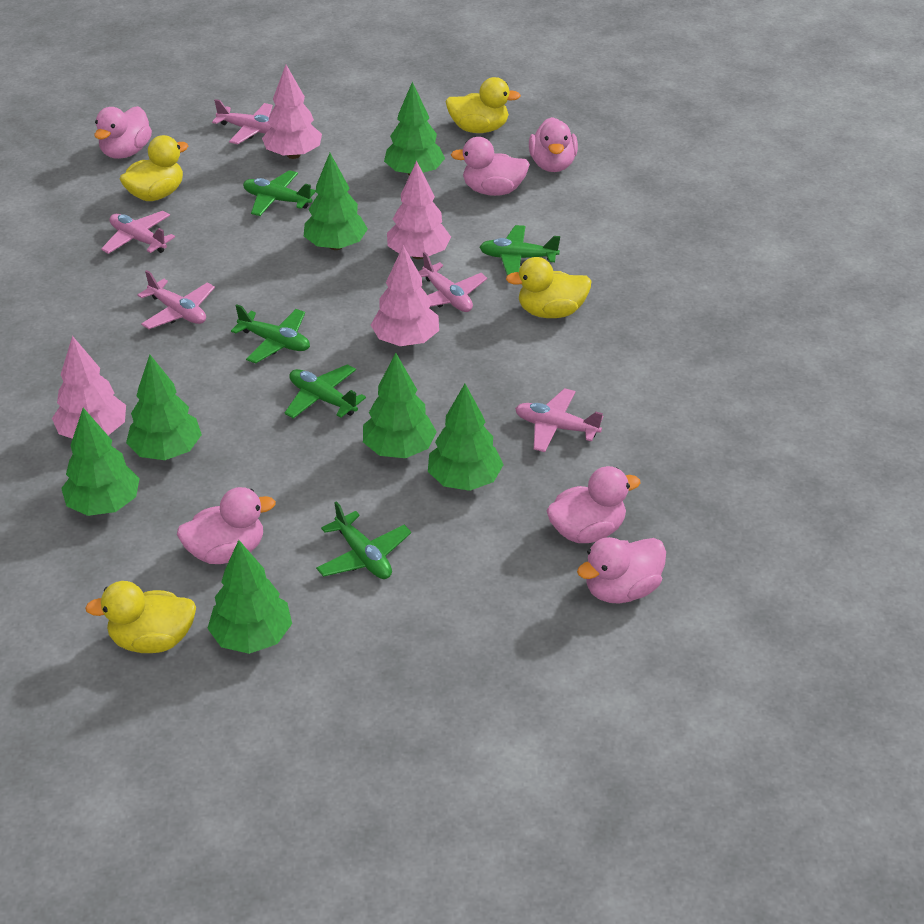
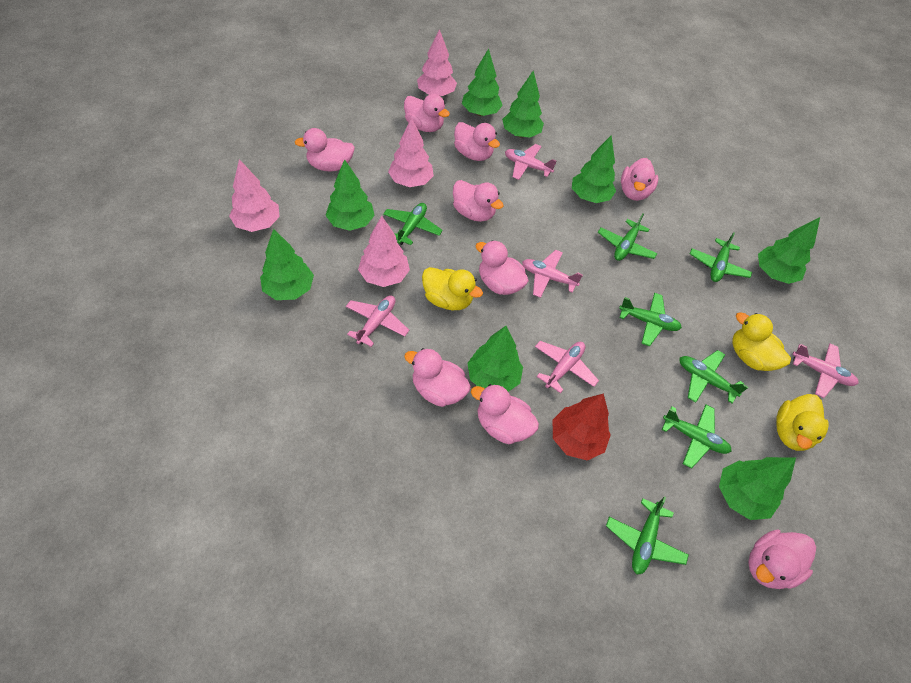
green plane: [231,304,310,364] [243,170,316,216] [284,364,366,419] [316,501,411,579] [480,225,560,276] = 5 -> [383,203,443,245] [598,214,657,261] [606,497,689,575] [619,293,682,346] [662,405,732,469] [680,350,748,403] [690,232,752,282] = 7
green tree: [61,408,140,516] [126,355,202,460] [207,540,292,654] [304,153,368,250] [363,353,437,458] [384,82,445,176] [428,384,503,491] = 7 -> [260,229,314,300] [325,159,375,231] [462,48,503,116] [467,326,523,392] [502,70,544,138] [572,136,616,203] [719,457,796,520] [758,217,820,284] = 8
pink duck: [94,106,152,159] [177,487,276,564] [451,137,530,196] [529,117,578,172] [546,466,641,543] [577,537,666,604] = 6 -> [295,128,355,172] [404,94,450,132] [404,348,471,407] [453,180,504,222] [454,122,500,161] [471,384,539,444] [475,240,529,295] [621,158,659,201] [748,529,816,589] = 9
red tree: none = 0 -> [553,393,611,461] = 1
yellow duck: [85,581,196,653] [120,135,188,201] [445,77,521,133] [506,257,592,318] = 4 -> [422,267,483,310] [732,312,791,371] [776,394,829,451] = 3

